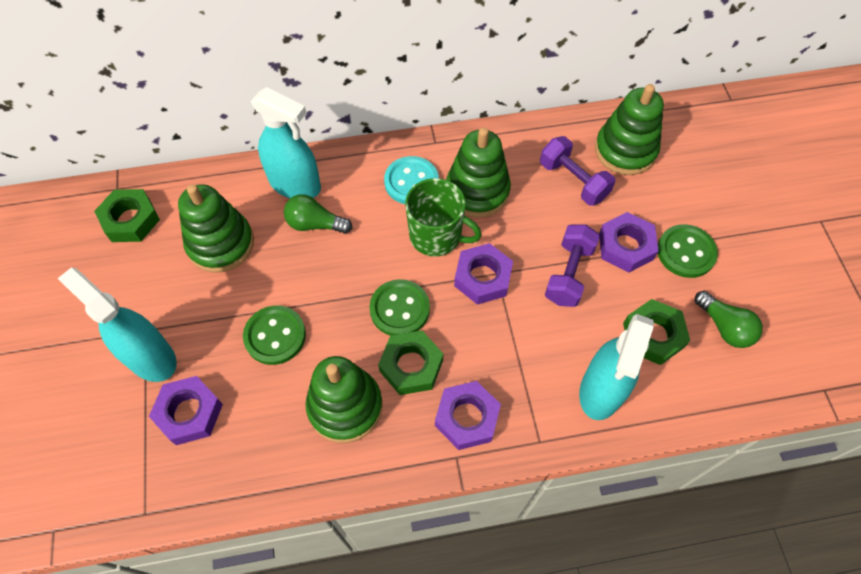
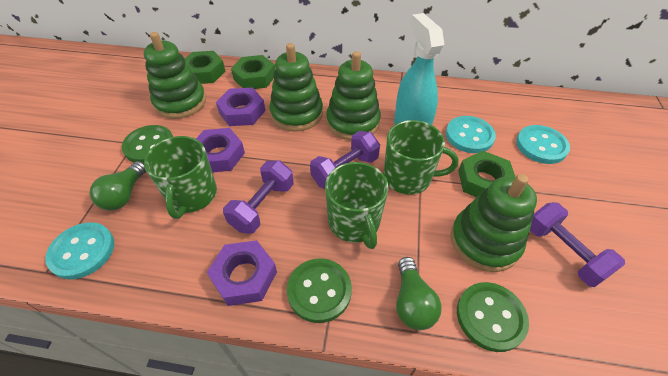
green mug: [405,178,482,257] = 1 -> [144,136,217,219] [325,162,388,249] [384,120,459,195] = 3
purple dumbbell: [540,136,615,206] [545,224,600,307] = 2 -> [223,161,294,234] [310,131,380,189] [530,202,625,287] = 3
purple nut: [149,376,223,445] [435,381,501,450] [454,243,513,305] [599,212,659,273] = 4 -> [196,128,245,173] [207,240,277,306] [216,88,266,126] = 3
turquoise button: [384,156,439,204] = 1 -> [45,222,114,279] [446,116,496,153] [516,125,570,164] = 3
turquoise spray bottle: [58,267,177,382] [251,87,321,198] [579,314,654,420] = 3 -> [394,13,444,125] = 1

